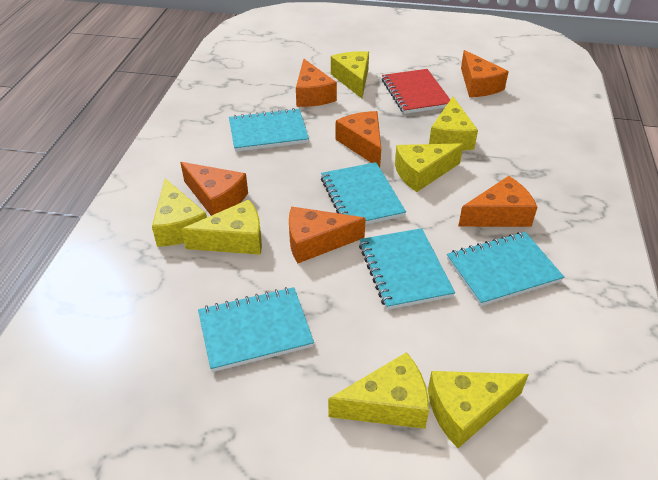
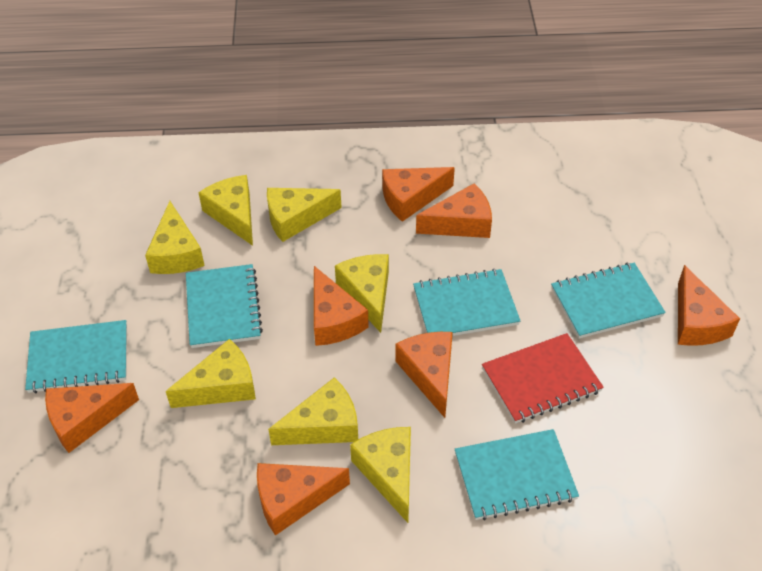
orange cheese: [180,162,248,216] [289,206,366,263] [296,59,337,107] [335,111,381,167] [458,176,537,227] [461,50,509,97] = 6 -> [45,383,139,453] [257,463,350,536] [314,266,369,346] [382,167,455,222] [395,332,453,418] [416,183,492,238] [678,265,740,346] = 7

